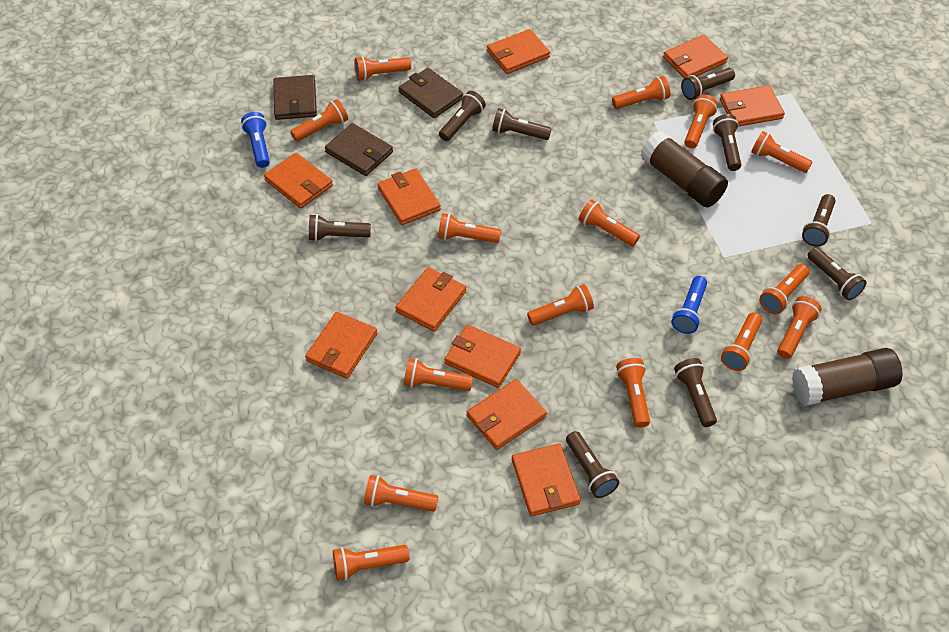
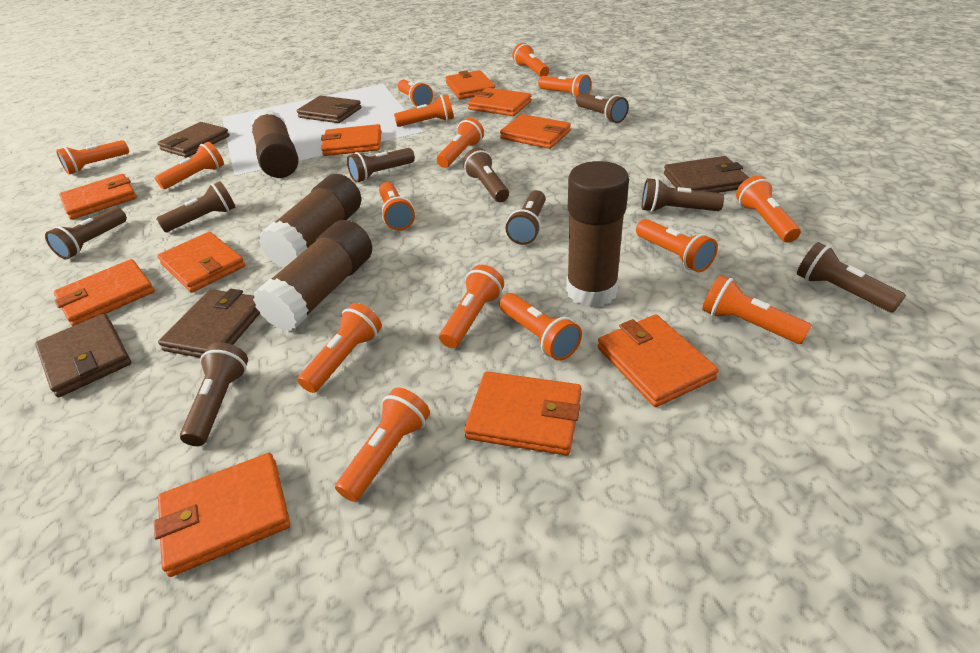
blue flashlight: [241,112,270,168] [672,276,707,334] = 2 -> none = 0
brown glue stick: [641,131,728,207] [792,348,902,406] = 2 -> [251,109,298,178] [253,220,372,331] [259,174,361,267] [566,161,629,307] = 4
brown wallet: [274,75,317,120] [325,123,393,176] [399,68,463,118] = 3 -> [35,314,131,397] [157,122,230,158] [158,289,260,358] [297,96,361,123] [664,156,749,193] = 5

